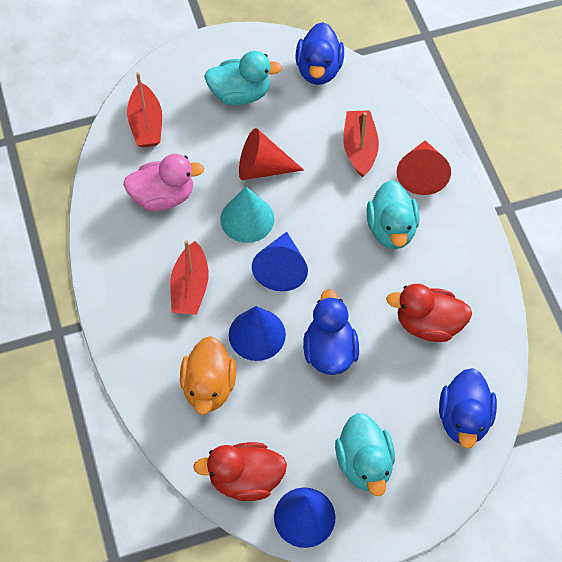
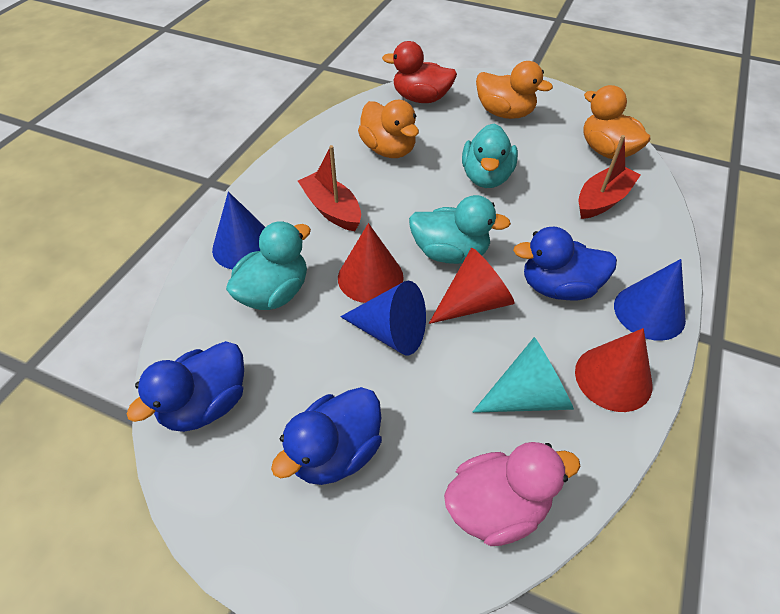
orange duck: [180,336,236,415] = 1 -> [358,100,419,158] [476,61,553,119] [583,85,651,159] = 3
red boat: [127,72,162,148] [170,240,209,315] [343,110,379,178] = 3 -> [298,145,361,231] [578,135,641,219] = 2
red cone: [239,128,304,180] [396,140,451,195] = 2 -> [338,223,404,303] [429,248,515,324] [575,328,652,412] = 3
red duck: [193,442,287,501] [386,284,472,342] = 2 -> [382,41,457,103] = 1

